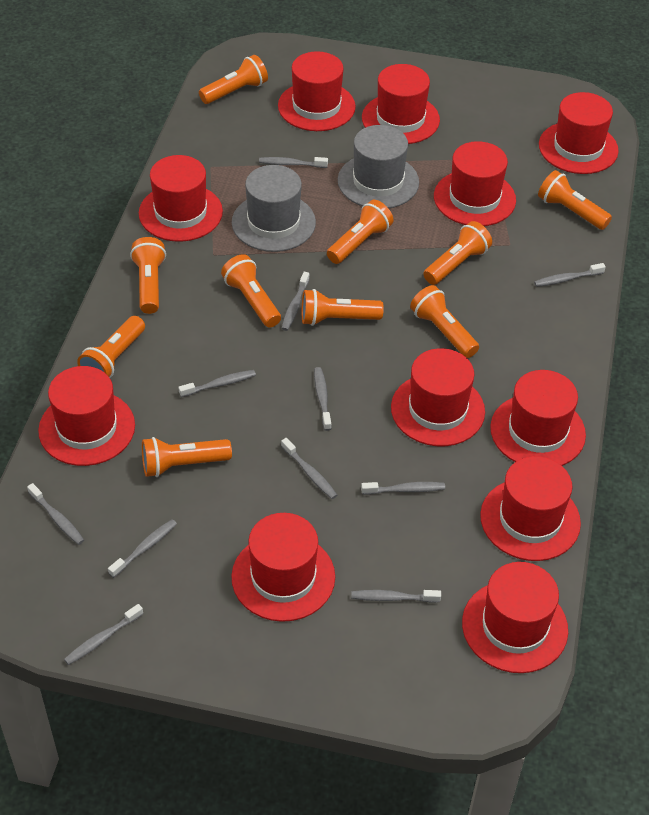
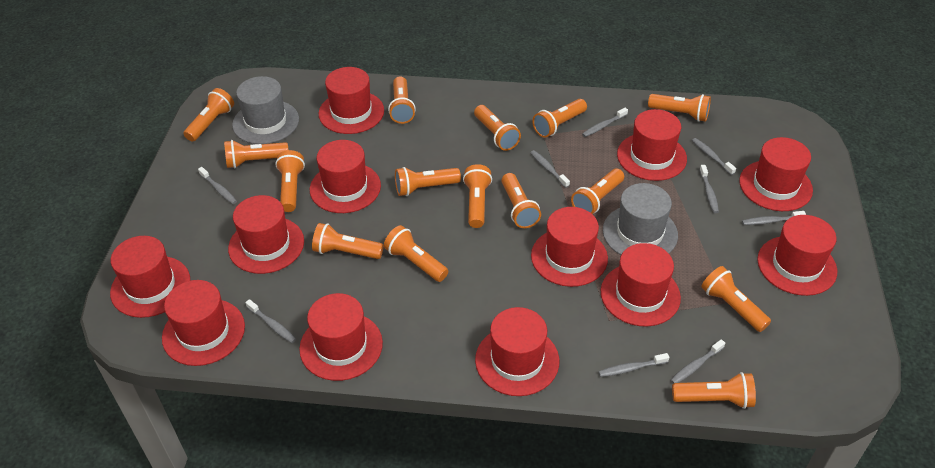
grey toothbrush: [27,483,84,545] [64,604,143,665] [108,519,177,578] [178,370,256,397] [259,157,328,168] [281,272,310,331] [281,438,337,499] [314,367,332,431] [351,590,441,603] [361,482,445,495] [534,263,606,287] = 11 -> [198,167,237,204] [245,299,296,343] [530,150,570,188] [582,107,628,137] [598,353,669,377] [670,339,725,384] [692,138,736,175] [700,165,719,213] [742,211,806,225] = 9
orange flashlight: [77,316,145,378] [130,237,166,314] [142,437,232,477] [199,55,268,104] [221,254,281,328] [302,289,384,326] [327,200,393,264] [410,285,479,358] [424,221,492,285] [538,170,612,230] = 10 -> [183,88,234,142] [224,140,288,168] [275,150,305,212] [312,223,384,259] [384,225,448,282] [388,76,416,124] [395,167,461,196] [463,164,492,228] [474,105,521,151] [501,173,541,228] [532,99,587,138] [571,169,624,214] [648,94,711,122] [672,372,756,409] [701,266,771,332] = 15
red hat: [38,366,135,466] [139,155,223,242] [231,513,335,622] [278,51,356,131] [362,64,440,144] [391,348,485,446] [434,141,516,226] [462,562,568,673] [480,456,581,561] [490,370,586,466] [539,92,619,174] = 11 -> [110,236,190,318] [162,280,245,366] [228,195,304,274] [299,293,383,381] [310,140,381,213] [319,67,384,134] [475,307,559,396] [531,207,608,287] [601,243,681,326] [617,109,687,181] [739,137,813,211] [757,215,837,296] = 12

